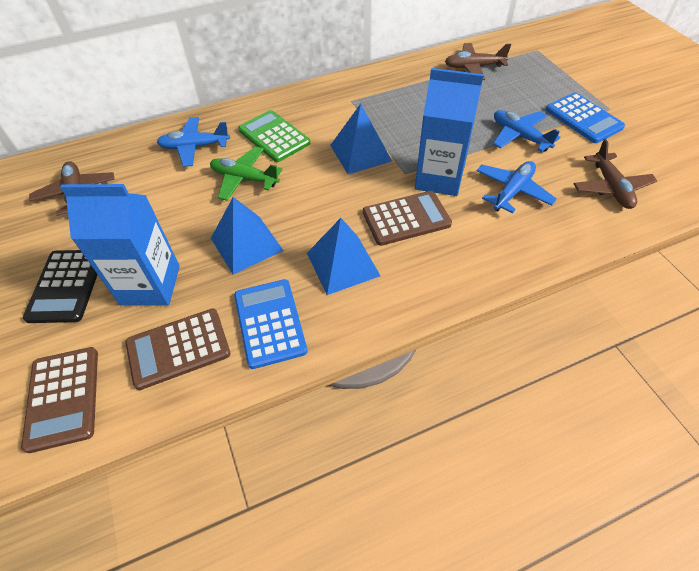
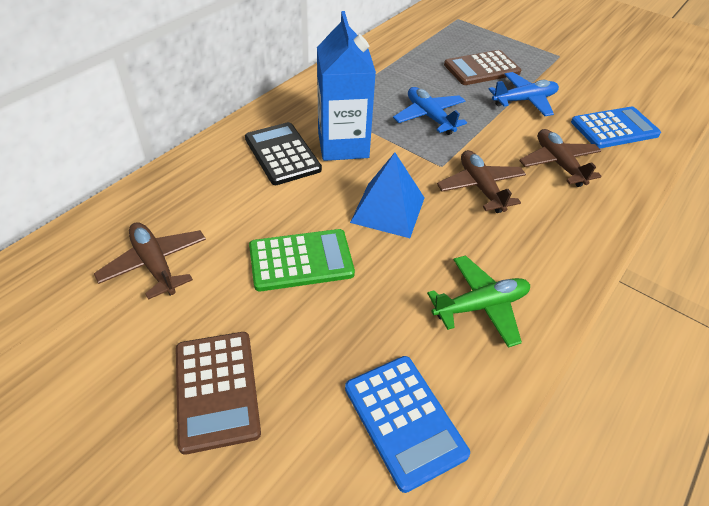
blue carton: [60,184,180,305] [415,68,484,196] = 2 -> [317,11,376,161] = 1
blue plane: [157,117,230,167] [477,161,557,213] [493,110,561,152] = 3 -> [393,87,467,135] [488,72,559,116] = 2
blue pyramid: [211,197,284,274] [307,218,380,295] [330,104,392,174] = 3 -> [350,153,425,238] = 1
brown calculator: [21,347,98,453] [125,308,230,390] [363,191,452,246] = 3 -> [176,332,261,455] [444,50,521,85] = 2

